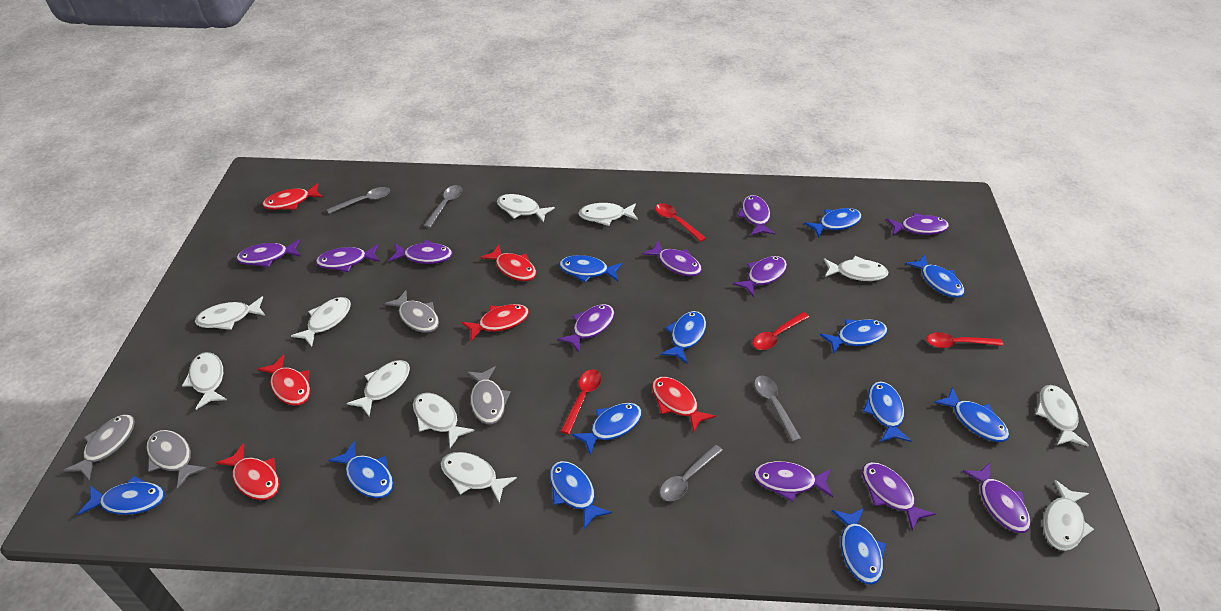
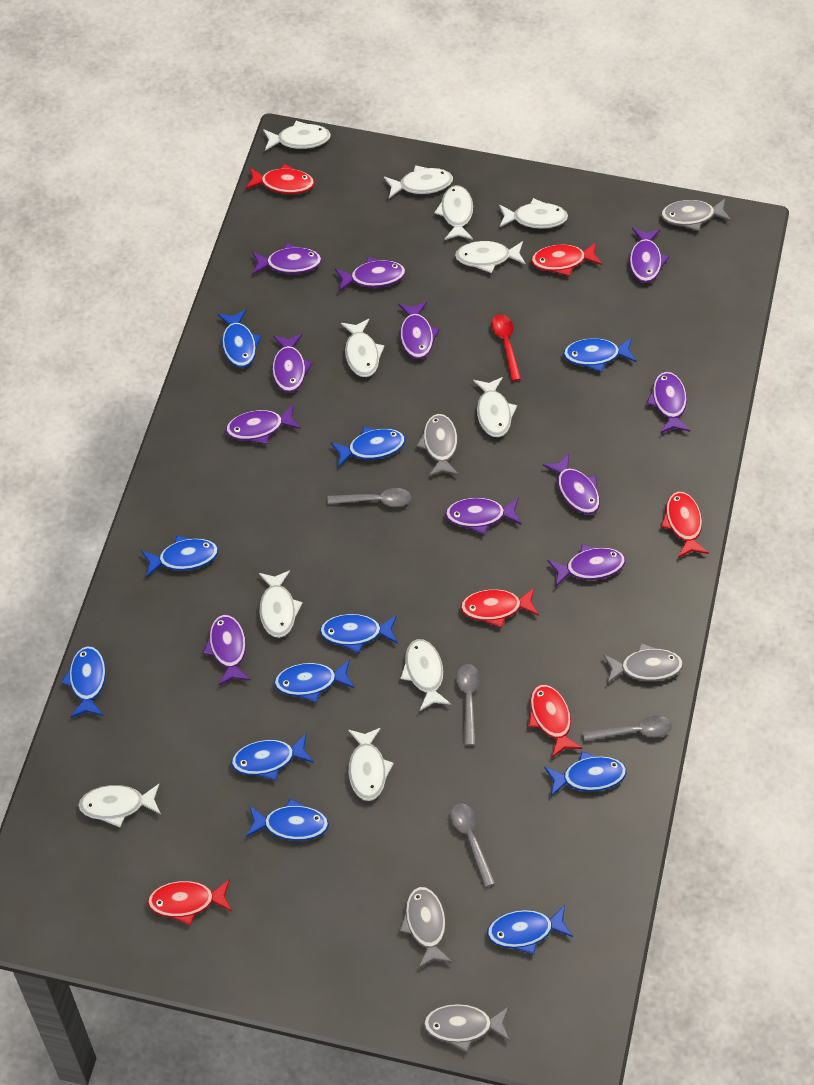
blue fish: [78,476,165,515] [329,441,394,498] [550,461,612,529] [559,255,623,283] [572,403,642,456] [661,311,706,363] [804,208,862,238] [820,319,888,354] [832,508,887,585] [863,381,912,442] [906,255,965,298] [934,387,1009,442] = 12 -> [61,646,106,718] [141,535,219,578] [218,309,262,368] [231,734,314,780] [246,798,329,841] [274,660,354,703] [320,614,398,653] [330,427,405,467] [487,905,573,955] [544,752,627,797] [563,338,636,372] = 11
grey fish: [63,415,135,480] [146,430,207,489] [384,290,439,333] [467,366,511,424] = 4 -> [400,887,452,969] [416,414,459,477] [423,1004,510,1052] [603,643,683,684] [661,199,731,231] = 5
red spoon: [561,369,602,434] [656,203,706,242] [753,312,809,350] [927,332,1003,348] = 4 -> [491,314,521,381] = 1

